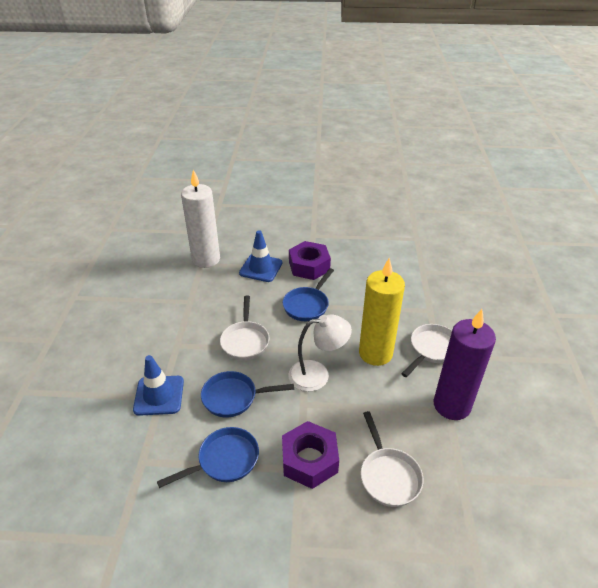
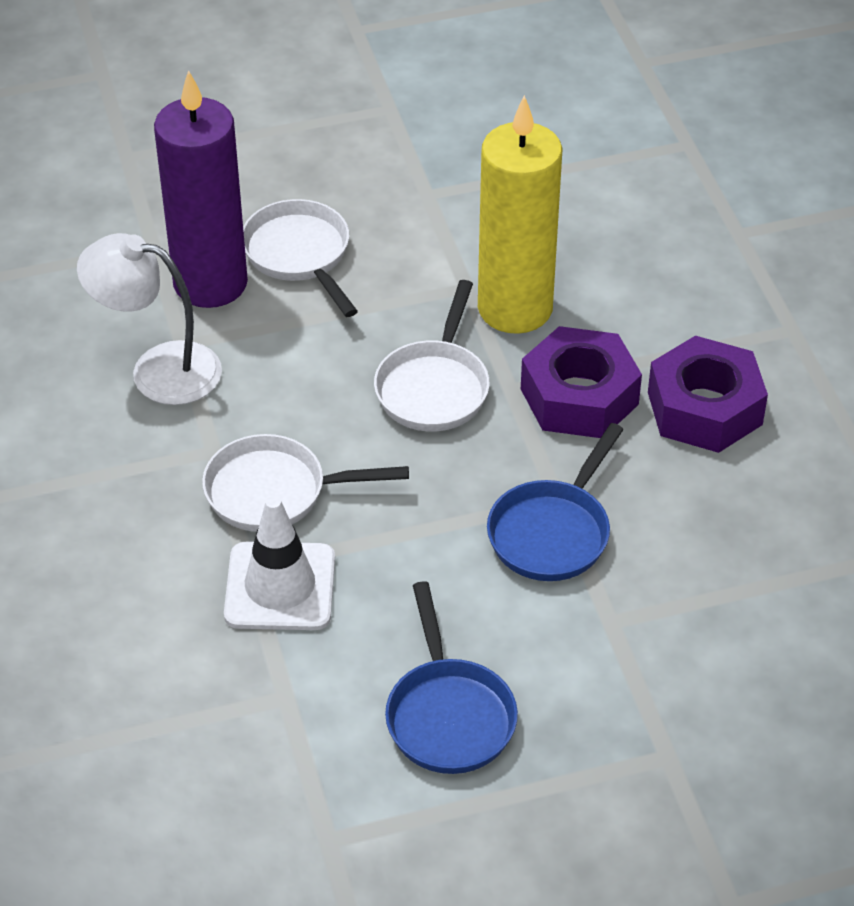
blue pan: [157,427,259,488] [201,371,294,418] [283,268,334,321] = 3 -> [385,581,518,774] [487,423,624,581] = 2
blue traffic cone: [133,355,184,416] [239,230,283,282] = 2 -> none = 0
white candle: [181,170,220,268] = 1 -> none = 0
white traffic cone: none = 0 -> [224,496,335,630] = 1

